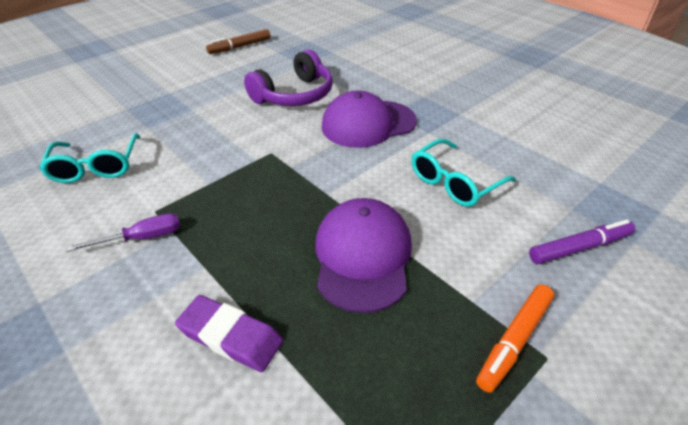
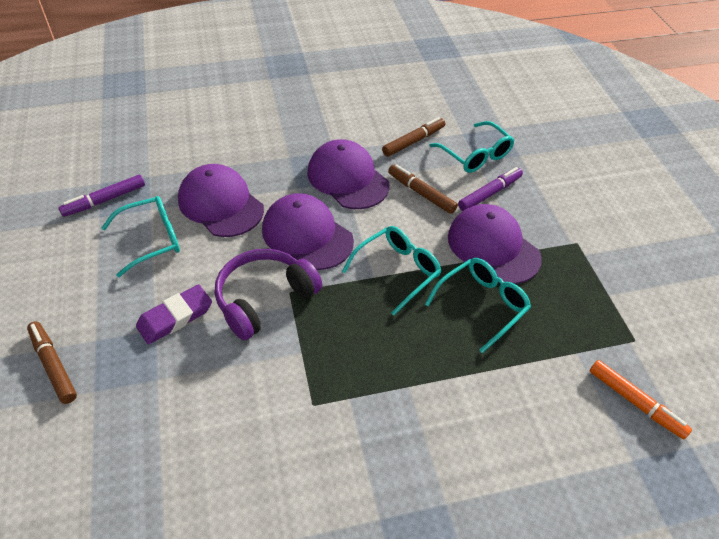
brown marker: [206,29,271,54] = 1 -> [27,321,77,404] [382,117,445,157] [388,164,458,214] = 3
purple cap: [315,198,412,313] [322,90,417,148] = 2 -> [178,164,264,237] [262,193,354,270] [307,139,390,209] [448,204,542,284] = 4
purple marker: [529,219,635,264] = 1 -> [58,175,145,217] [458,167,523,211] = 2
purple screwdriver: [67,213,180,252] = 1 -> none = 0
turquoise glasses: [39,133,140,183] [411,139,516,207] = 2 -> [102,196,180,277] [342,226,442,316] [425,258,531,353] [429,121,514,173] = 4

